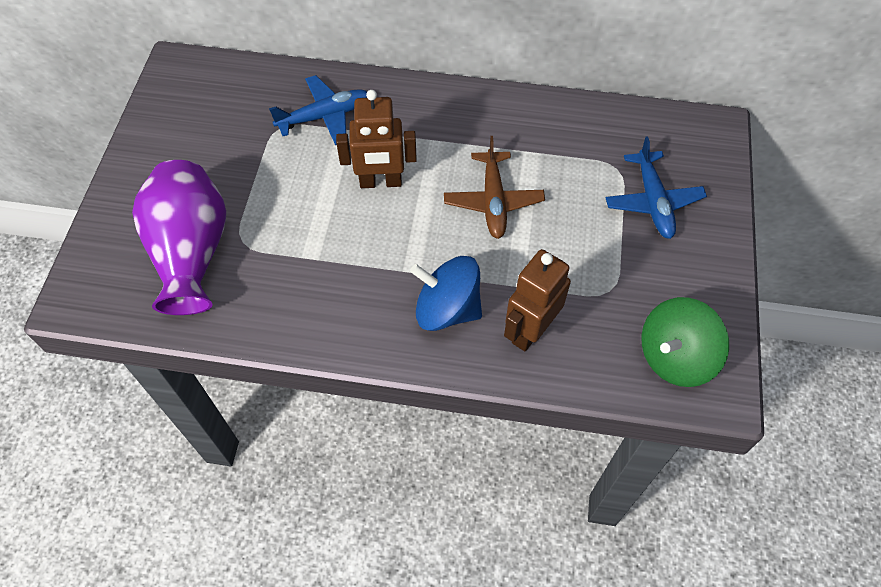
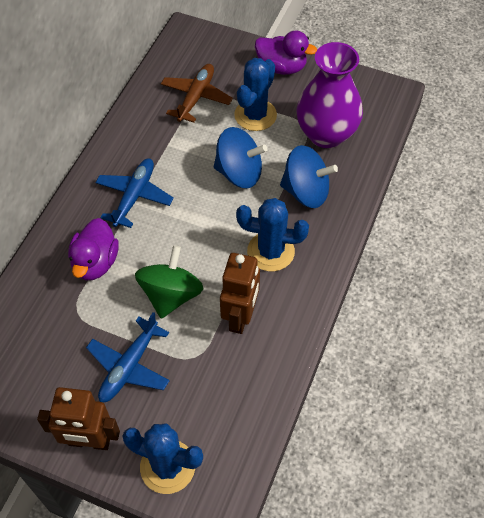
blue cactus: none = 0 -> [122,424,203,494] [234,58,277,131] [236,198,309,271] = 3
blue spinning top: [410,256,482,331] = 1 -> [214,127,267,188] [280,145,338,208] = 2
purple duck: none = 0 -> [68,218,119,280] [255,30,317,75] = 2

